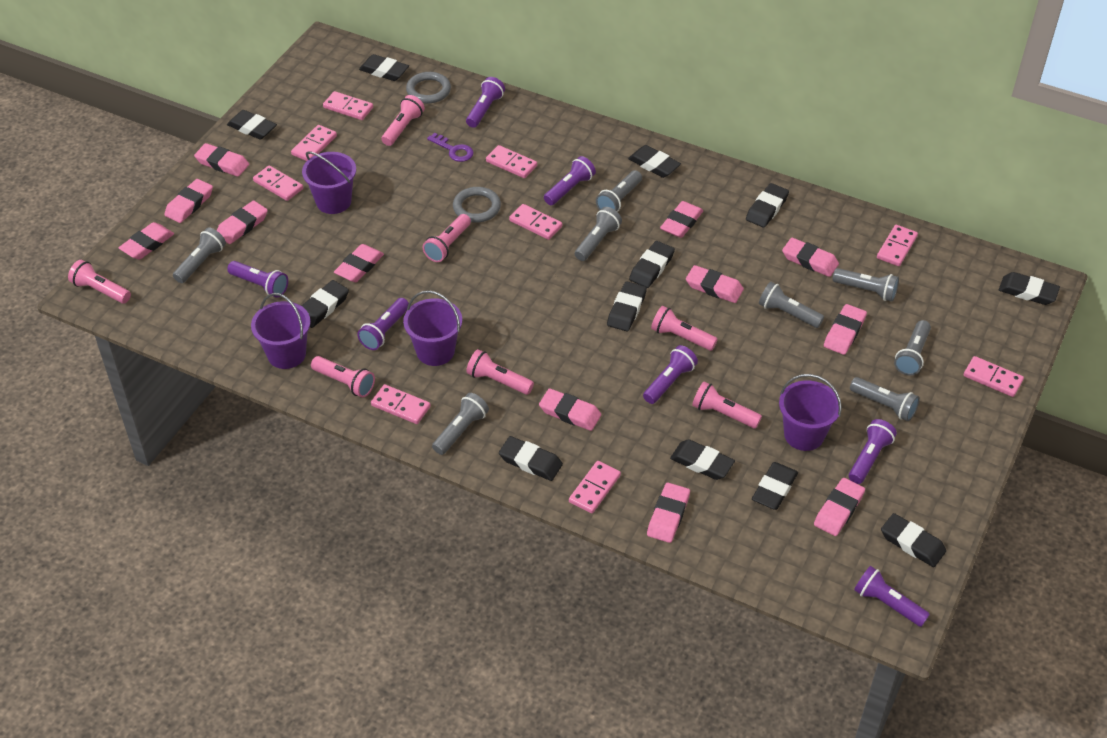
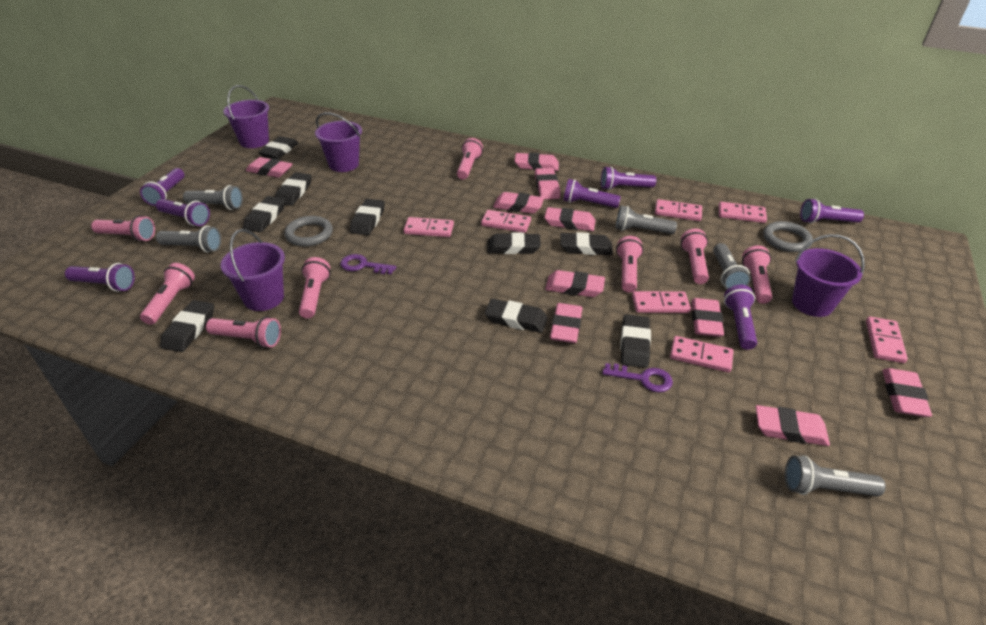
black eraser: [227,110,277,140] [302,280,349,328] [359,54,409,81] [499,436,563,481] [607,281,647,331] [628,145,681,178] [629,241,675,288] [670,439,735,480] [746,183,789,228] [752,462,798,510] [881,513,946,567] [999,272,1060,305] = 12 -> [160,300,214,352] [243,196,285,232] [258,136,298,159] [275,172,311,206] [350,199,385,235] [485,299,548,333] [487,232,541,254] [560,232,613,255] [620,314,651,368] = 9
grey flashlight: [173,227,226,283] [432,393,489,455] [575,207,622,261] [596,170,642,212] [759,282,824,328] [833,268,899,302] [850,377,920,421] [894,320,931,375] = 8 -> [156,226,221,253] [183,185,243,210] [615,206,677,234] [713,243,751,289] [785,455,886,496] = 5
pink domino: [253,165,303,201] [291,125,337,161] [323,91,373,120] [371,384,431,424] [486,145,537,178] [509,204,562,240] [569,461,621,513] [877,225,918,266] [964,356,1024,397] = 9 -> [404,217,454,237] [481,210,531,233] [632,291,691,313] [655,199,702,221] [670,336,733,373] [718,202,767,223] [866,317,908,363] = 7
pink eraser: [119,222,174,260] [164,179,213,223] [194,143,249,177] [217,200,268,244] [334,244,384,282] [539,388,601,431] [647,483,690,543] [660,201,703,238] [686,265,744,303] [782,238,839,277] [814,478,865,536] [824,304,867,355] = 12 -> [246,157,292,178] [493,192,544,214] [515,153,559,171] [535,168,560,199] [544,207,595,231] [545,270,605,297] [550,303,582,343] [691,298,724,337] [756,405,830,446] [882,368,932,417] = 10
pink flashlight: [68,260,131,303] [311,356,375,397] [381,95,425,146] [423,214,471,262] [466,349,534,395] [651,306,718,351] [692,382,762,428] = 7 -> [91,215,155,242] [140,263,195,325] [206,316,281,348] [299,257,331,318] [457,138,483,180] [616,236,643,293] [681,229,709,284] [742,245,772,304] = 8
purple key: [427,133,474,162] = 1 -> [340,254,397,274] [602,363,673,392] = 2

